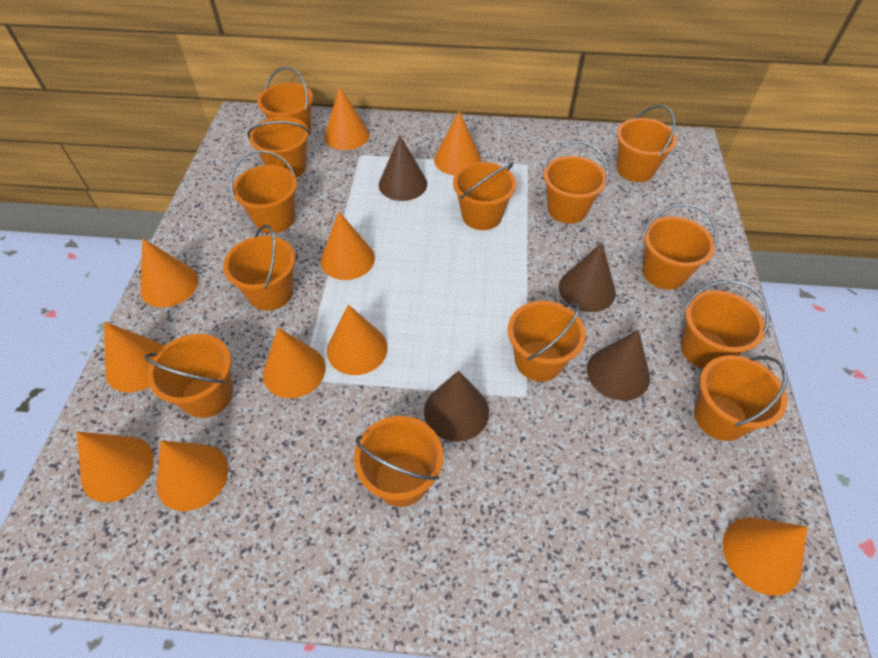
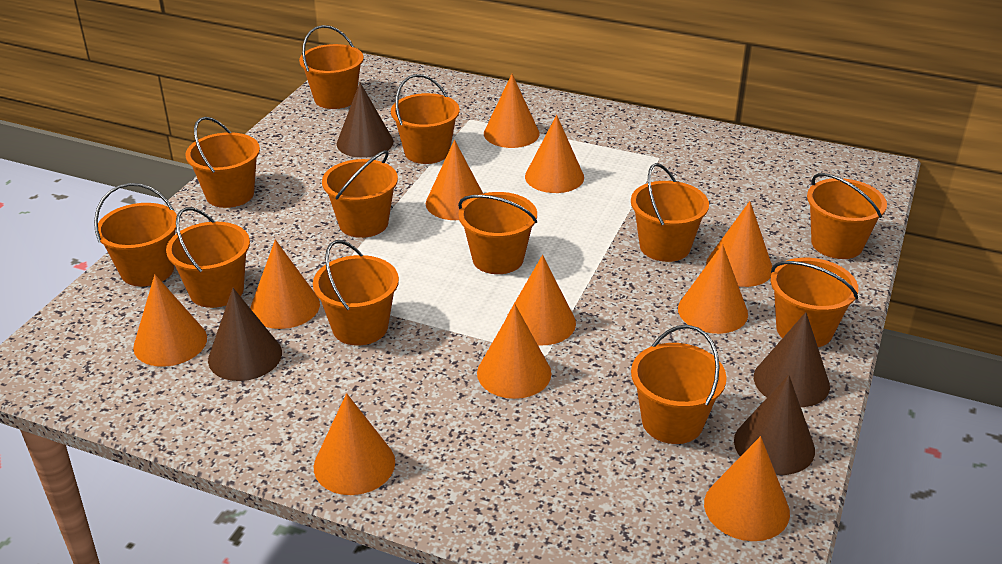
orange bucket: [144,334,233,418] [223,225,295,311] [230,150,297,233] [247,116,310,178] [257,67,313,137] [354,416,443,507] [453,162,516,230] [508,300,586,382] [544,141,609,224] [617,105,677,182] [642,203,718,290] [681,280,769,369] [694,355,787,441] = 13 -> [94,183,177,287] [166,207,250,308] [185,117,260,208] [299,25,364,109] [313,240,399,346] [322,150,398,238] [391,74,460,164] [458,192,537,274] [631,163,709,262] [631,325,727,444] [770,258,858,347] [807,173,887,259] = 12
orange cone: [77,432,154,502] [104,322,164,393] [141,238,198,308] [156,440,228,511] [263,328,326,398] [320,212,375,280] [324,86,370,150] [327,305,388,375] [434,111,481,175] [723,517,808,595] = 10 -> [133,274,207,367] [250,240,320,329] [314,393,395,495] [426,140,483,220] [477,304,551,399] [484,74,540,148] [507,255,576,345] [525,115,584,193] [678,244,748,334] [704,436,790,541] [706,201,772,287] = 11

